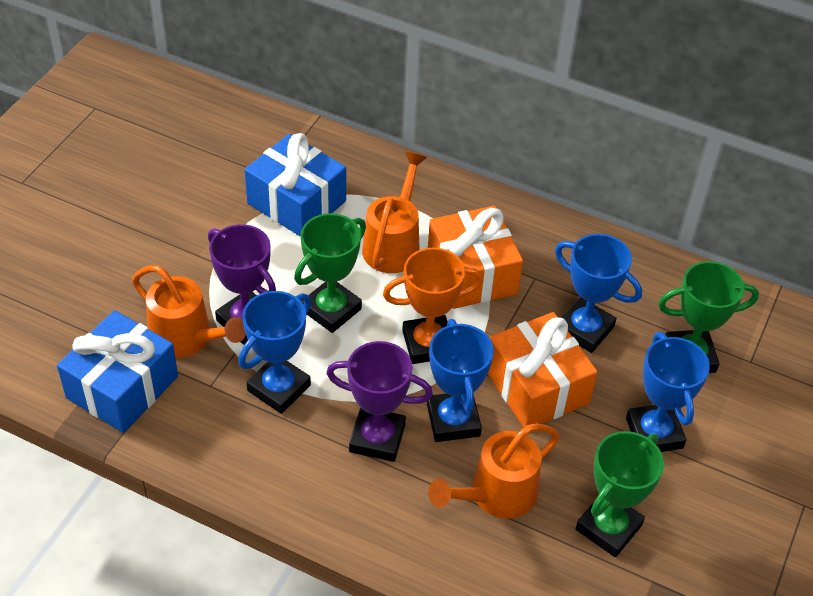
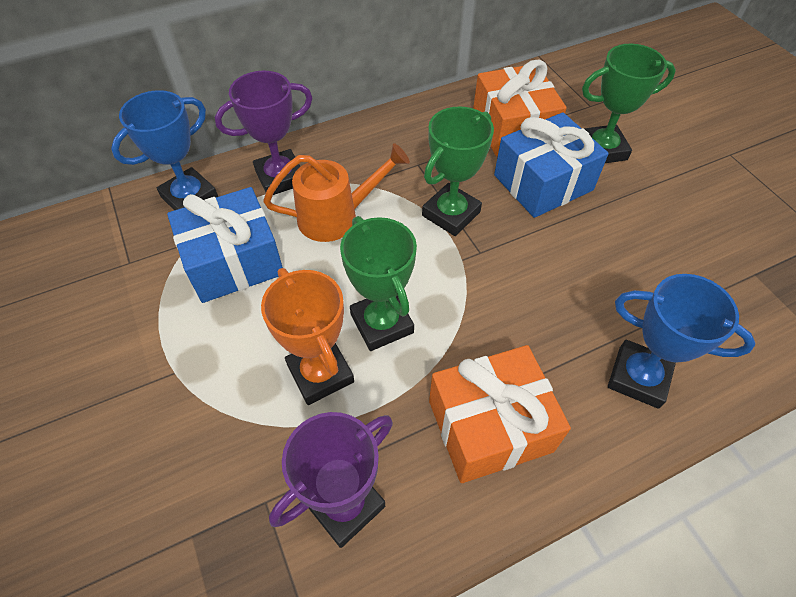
blue trophy: [238,291,311,414] [427,319,494,442] [555,234,642,353] [626,332,710,452] = 4 -> [111,90,218,210] [608,274,755,409] = 2
orange watering can: [132,265,246,358] [362,152,427,273] [428,424,560,519] = 3 -> [263,143,410,242] = 1

